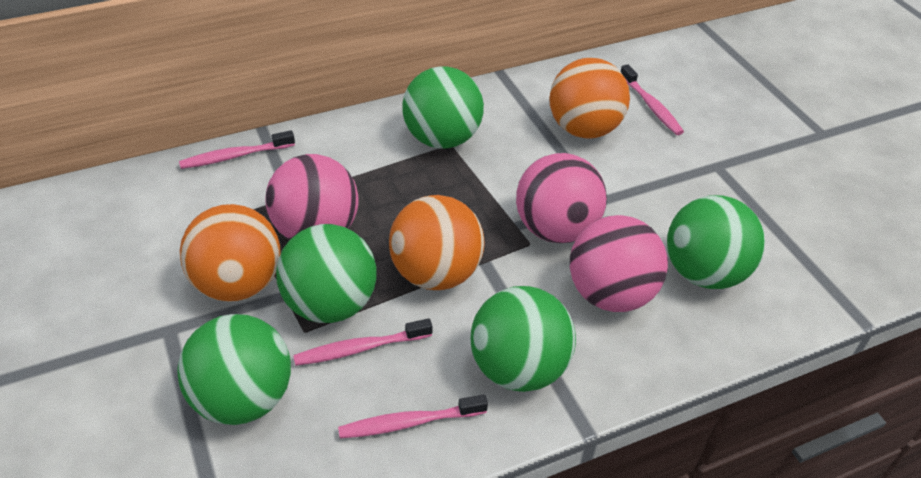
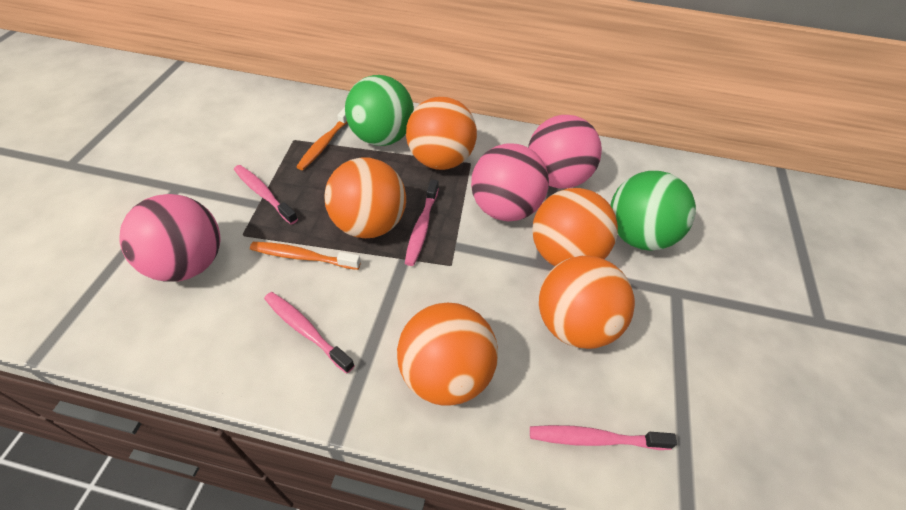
green ball: [177,314,291,425] [276,224,377,323] [402,66,484,149] [470,286,576,392] [667,195,765,289] = 5 -> [345,75,414,146] [610,171,696,251] = 2
orange ball: [180,204,281,302] [389,195,485,290] [549,58,630,139] = 3 -> [325,157,406,238] [397,303,498,406] [406,97,477,170] [532,188,618,266] [539,256,635,349] = 5
orange toothbrush: none = 0 -> [250,242,361,270] [296,107,347,170] = 2

